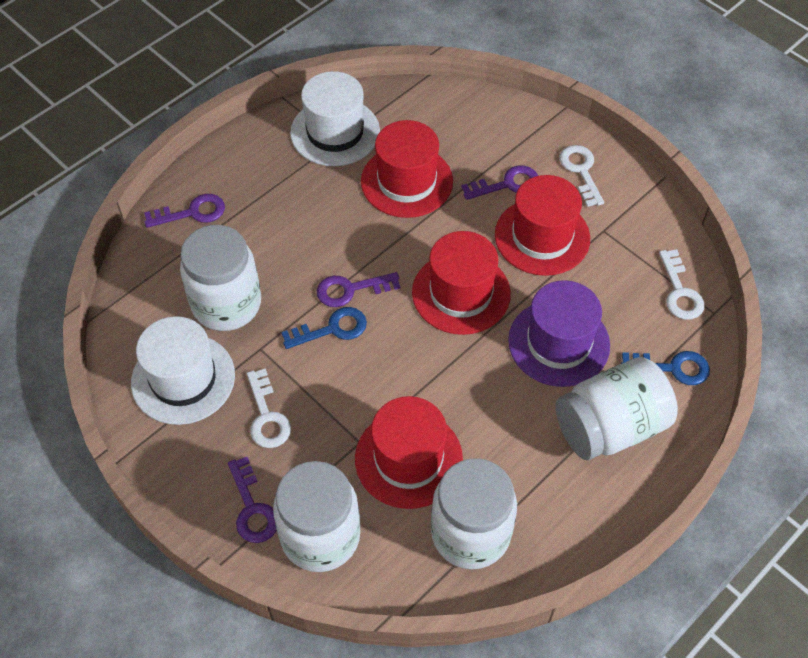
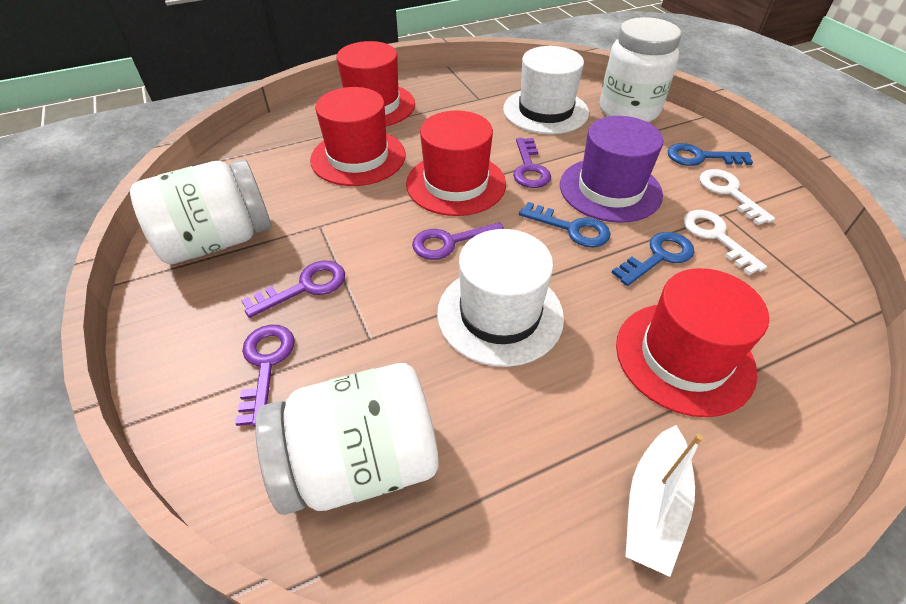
blue key: [281,307,367,349] [621,351,710,385] = 2 -> [519,202,611,247] [611,232,694,286] [668,143,753,166] = 3
white boat: none = 0 -> [625,425,703,577] = 1
white jar: [180,225,261,331] [273,461,360,572] [431,458,517,569] [555,357,678,460] = 4 -> [130,159,271,264] [255,363,439,515] [600,17,682,122] = 3
white key: [247,368,291,448] [559,145,604,207] [659,249,704,320] = 3 -> [683,210,767,275] [700,169,775,225] = 2

